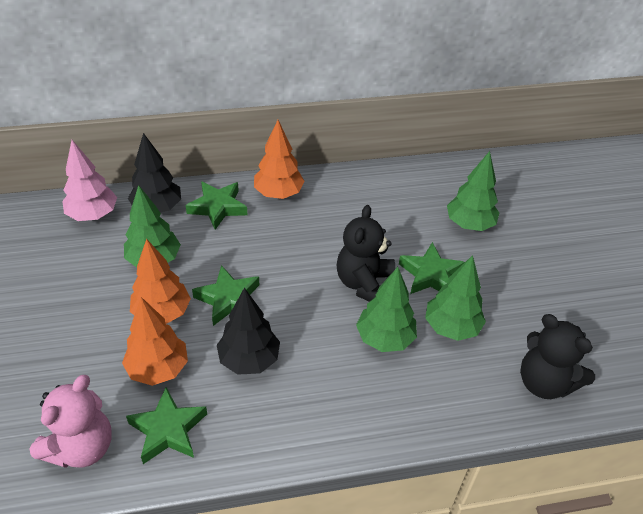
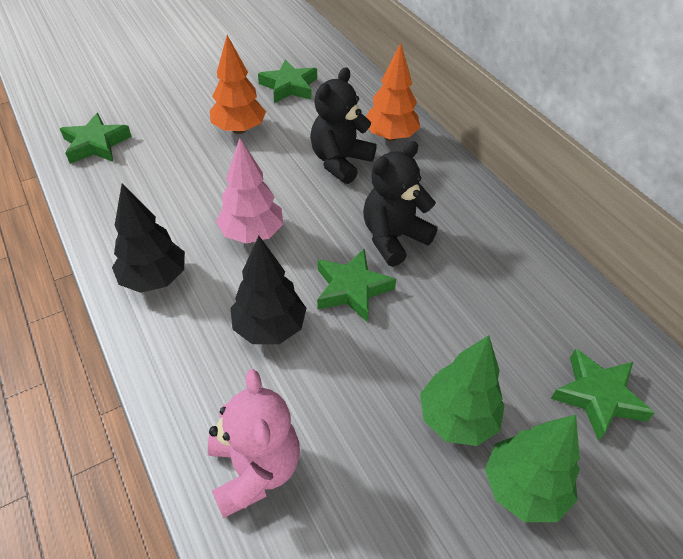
green tree: [124,185,181,267] [356,267,417,352] [425,255,486,341] [447,151,499,231] = 4 -> [420,335,505,446] [485,415,580,522] = 2
orange tree: [122,297,188,386] [130,239,191,324] [254,120,305,199] = 3 -> [210,35,266,134] [366,43,420,141] = 2

